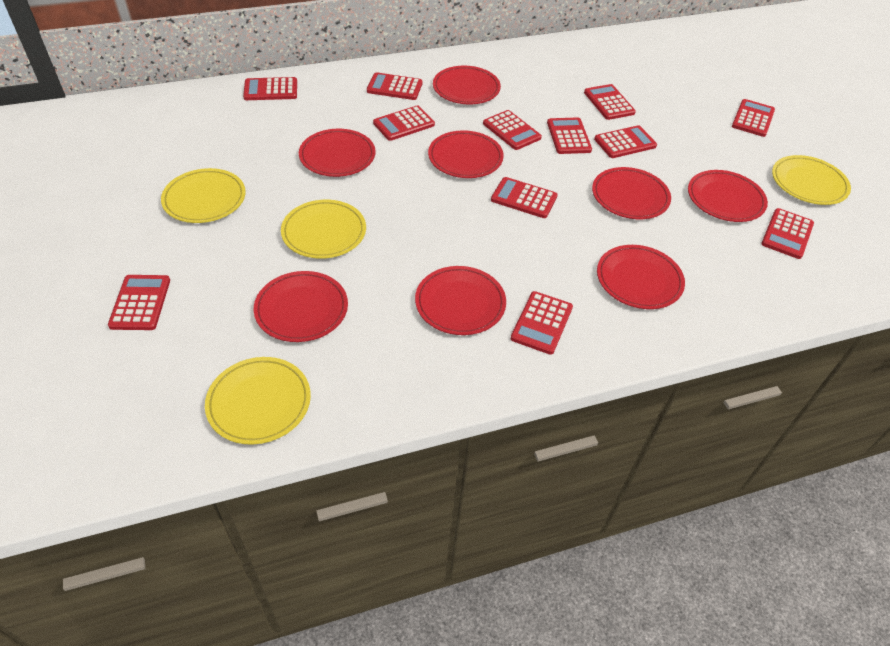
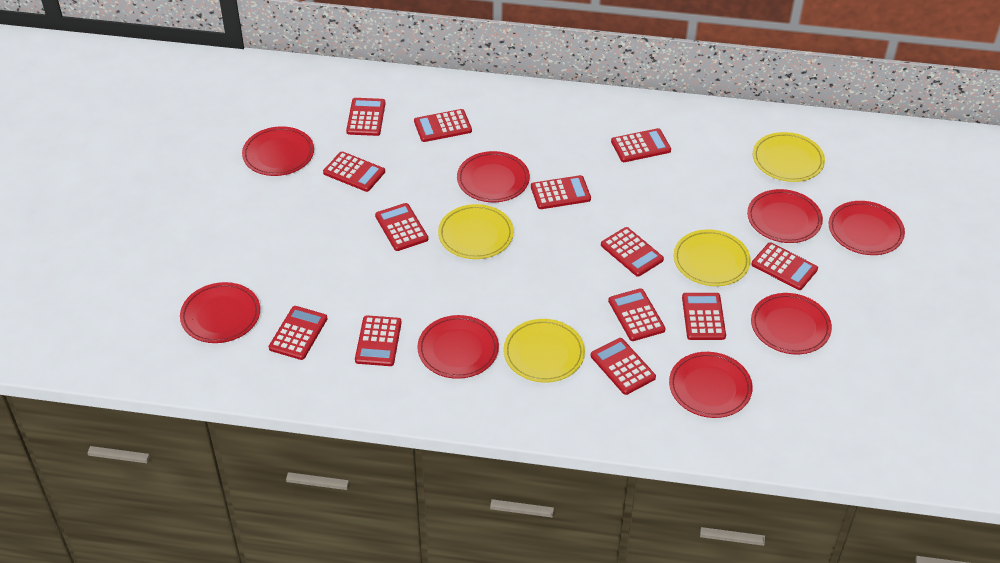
red calculator: [108,275,170,330] [243,77,297,100] [367,72,423,100] [373,105,435,141] [483,110,542,150] [491,177,558,218] [511,291,573,355] [547,117,592,154] [584,84,636,120] [594,125,657,158] [732,99,775,137] [762,208,814,259] = 12 -> [269,306,327,360] [323,152,385,192] [346,98,386,136] [355,315,402,366] [375,203,428,251] [414,109,472,142] [531,175,591,209] [591,338,656,395] [601,227,664,277] [608,288,666,341] [611,128,671,162] [682,293,726,340] [751,242,818,290] = 13

